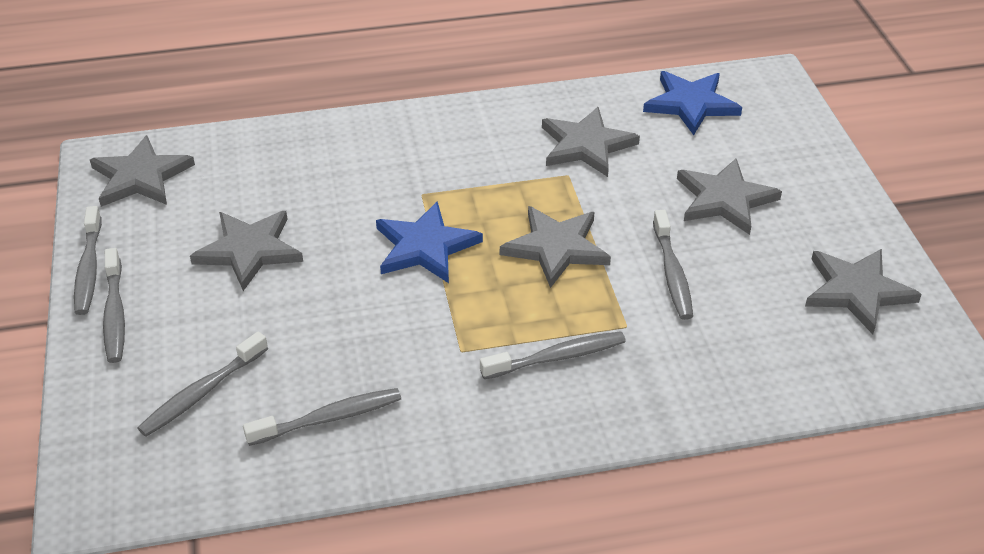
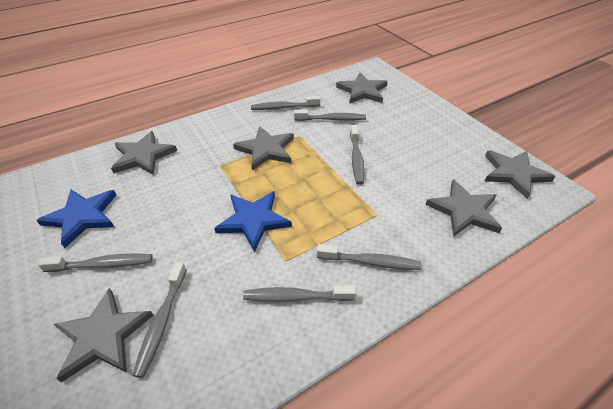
grey toothbrush: [74,206,102,315] [103,248,125,363] [137,332,268,436] [243,388,401,446] [480,331,626,379] [653,210,693,320] = 6 -> [38,253,153,272] [132,262,187,378] [243,285,356,302] [251,96,320,110] [294,110,366,121] [317,244,421,270] [350,125,365,185] = 7

